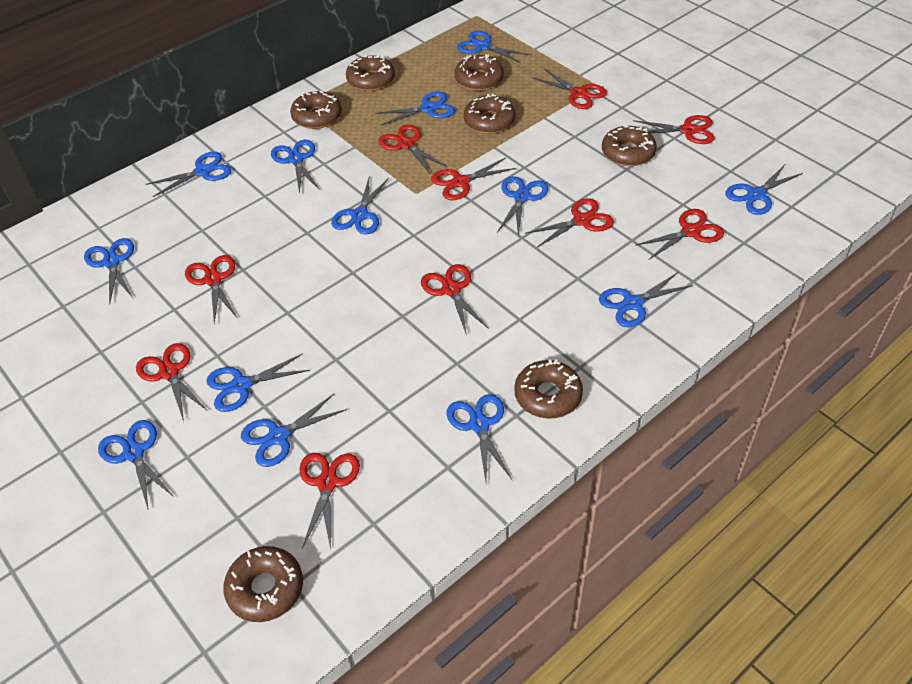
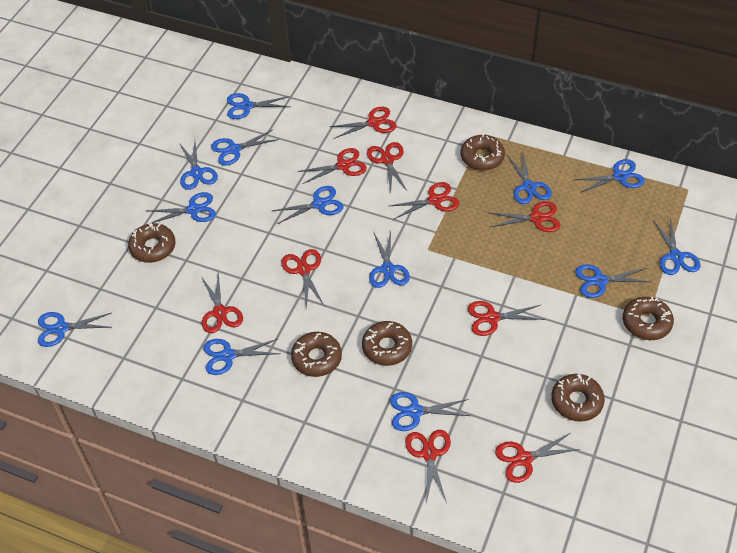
brown donut: [223,546,303,622] [290,91,342,129] [346,55,395,91] [454,54,504,91] [464,94,515,134] [514,359,583,418] [602,126,657,166] = 7 -> [128,223,175,263] [291,332,342,377] [362,321,412,366] [460,134,505,171] [551,374,605,422] [623,297,674,340] = 6

